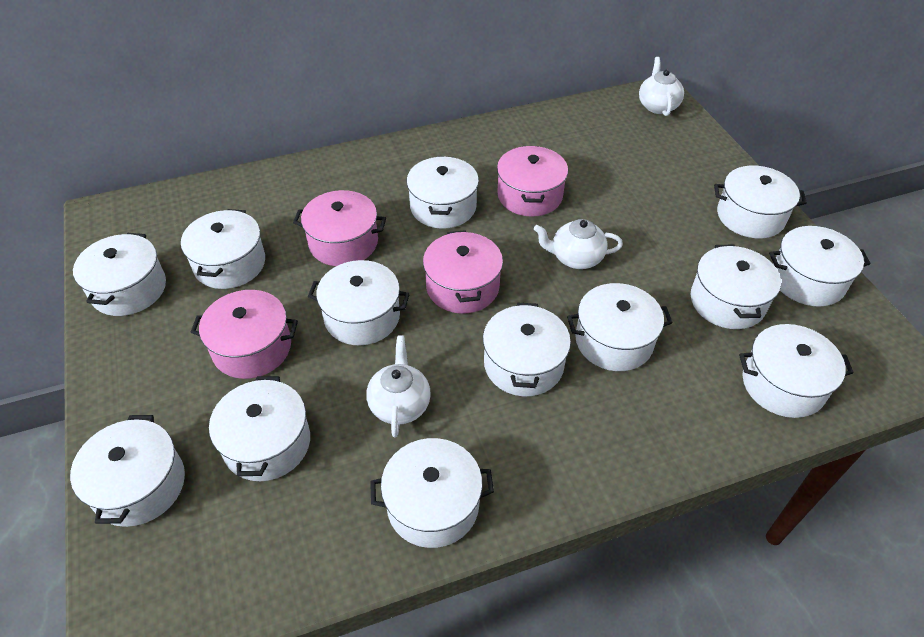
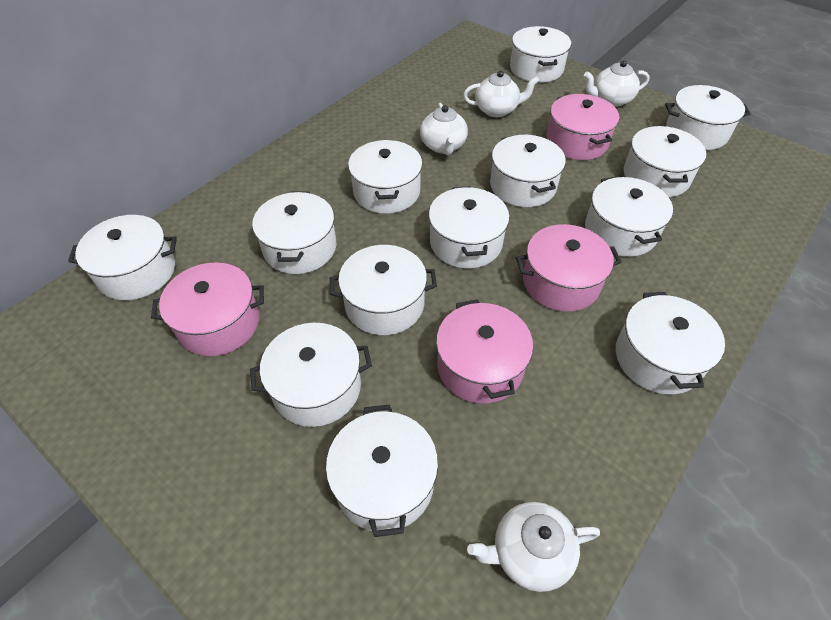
white teapot: [366,335,431,437] [534,219,623,269] [639,57,684,116] = 3 -> [420,103,468,155] [463,70,539,117] [467,502,600,592] [584,61,650,107] = 4

